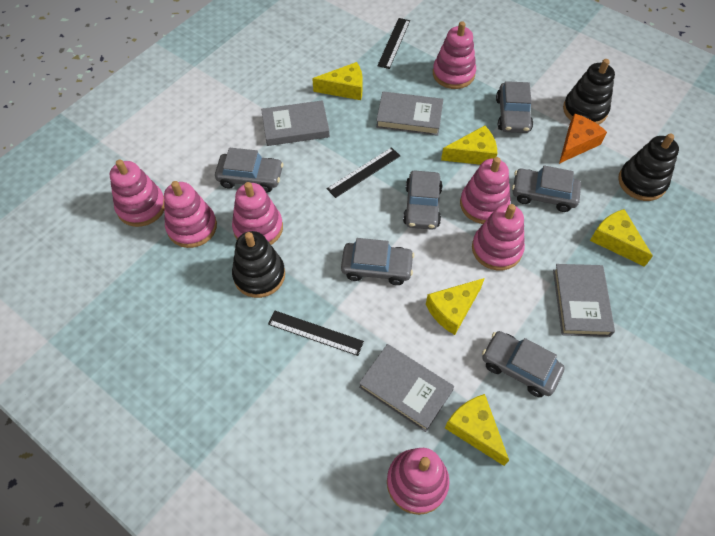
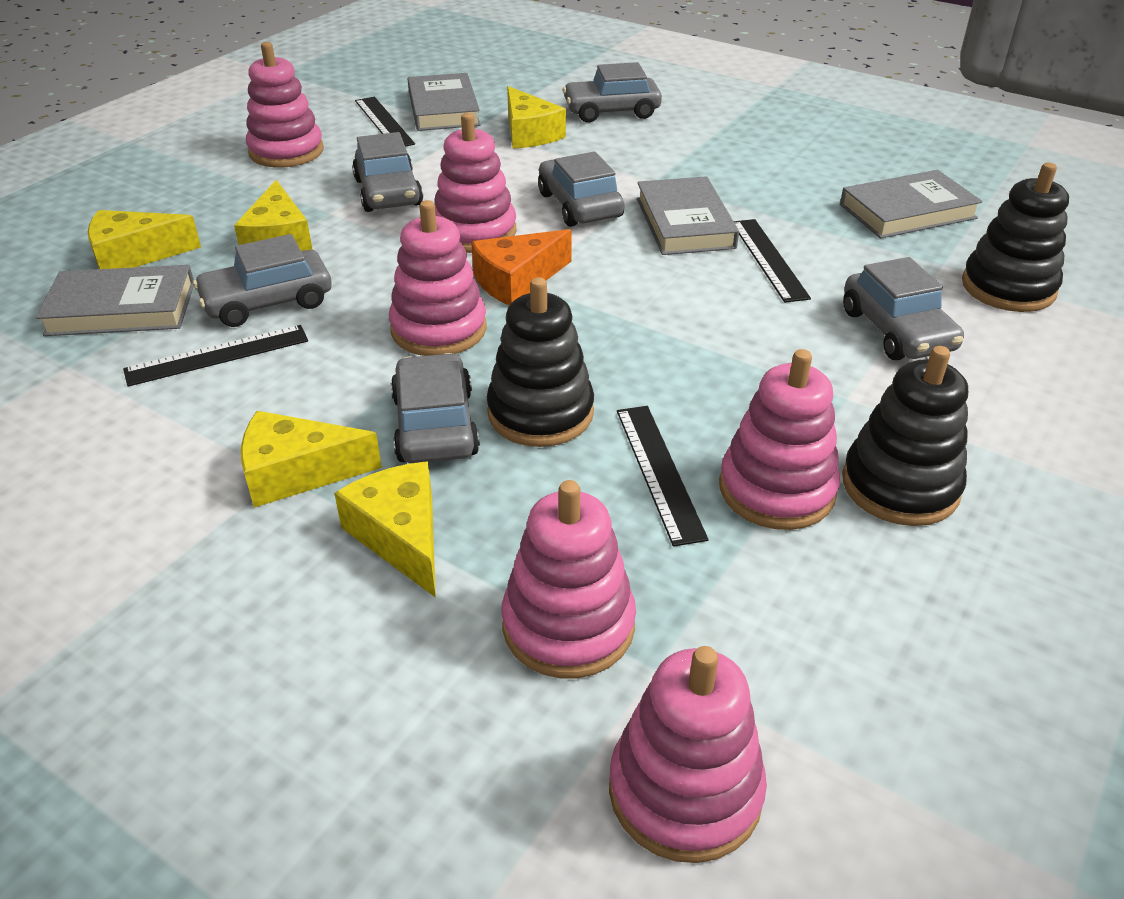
black ruler: [268,311,364,356] [327,147,400,198] [377,18,410,69] = 3 -> [123,325,308,387] [355,97,415,147] [617,406,709,547] [734,219,811,303] = 4
pink stacking toy: [110,160,164,227] [164,181,217,248] [232,182,283,245] [387,448,449,515] [433,21,476,89] [460,157,510,224] [472,204,525,271] = 7 -> [246,42,324,168] [389,200,487,356] [434,113,517,253] [501,480,636,678] [609,646,767,863] [719,349,840,530] = 6

